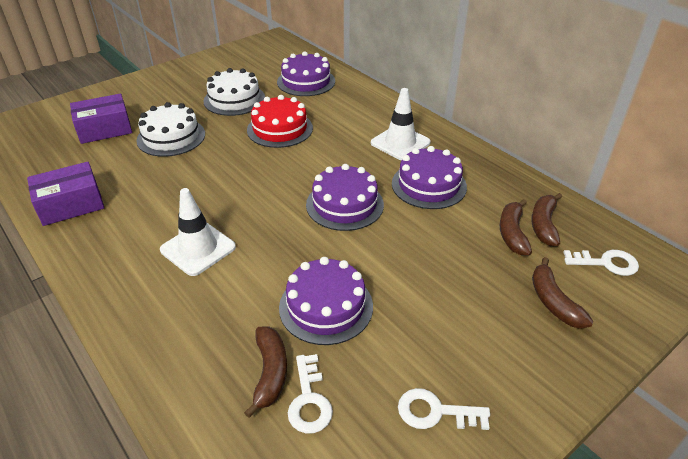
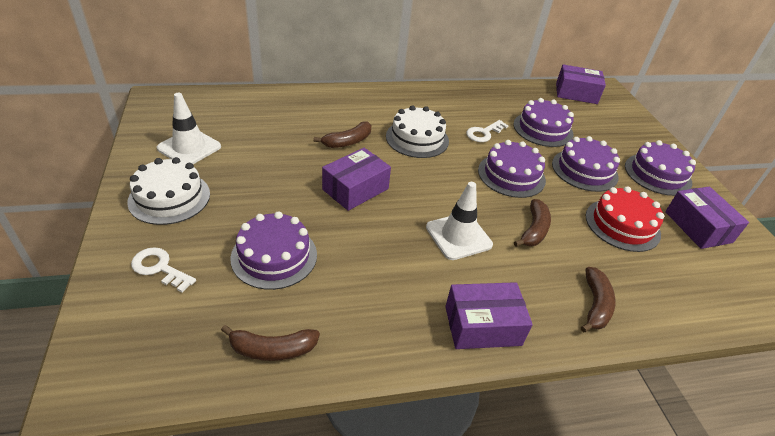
purple box: [27,162,104,226] [70,94,132,144] = 2 -> [322,148,391,211] [445,282,533,349] [556,64,606,104] [665,187,749,249] = 4
purple cake: [277,51,335,96] [279,257,373,345] [306,164,384,231] [392,146,467,209] = 4 -> [230,211,317,290] [478,140,546,198] [513,98,574,147] [552,136,620,192] [625,140,696,196] = 5
white key: [288,354,333,434] [398,388,490,430] [563,250,639,276] = 3 -> [131,247,196,292] [466,120,509,142] = 2

